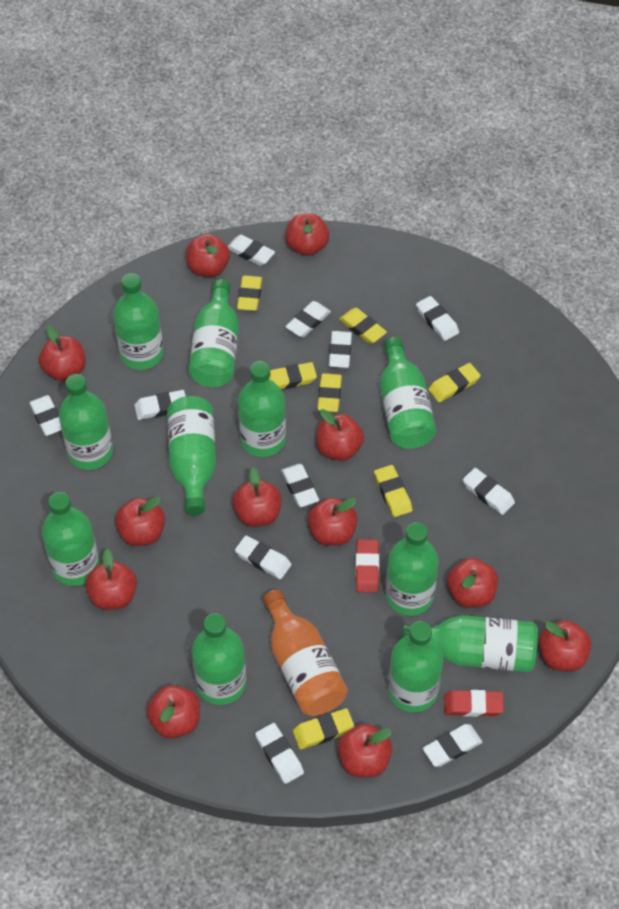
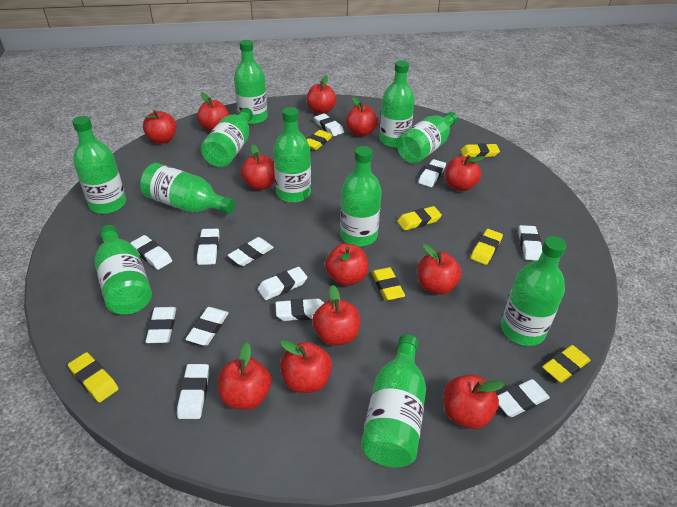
orange bottle: [263,589,348,716] = 1 -> none = 0
red eraser: [355,539,379,593] [444,690,504,717] = 2 -> none = 0
white eraser: [29,395,61,436] [134,390,186,420] [228,235,275,266] [235,536,291,580] [255,723,304,784] [281,464,319,507] [285,301,331,337] [329,331,352,368] [416,296,459,341] [422,724,482,767] [462,468,515,515] = 11 -> [130,235,172,270] [145,307,176,343] [177,364,209,419] [185,307,229,345] [197,229,219,265] [227,237,274,266] [258,267,307,300] [275,299,324,321] [314,113,344,136] [418,159,446,187] [497,379,550,417] [518,225,542,261] = 12

